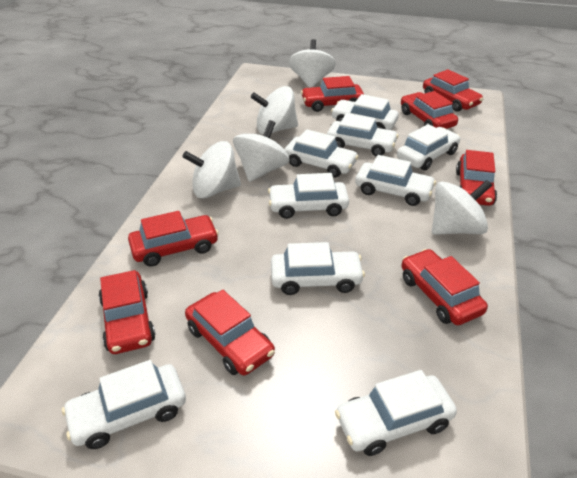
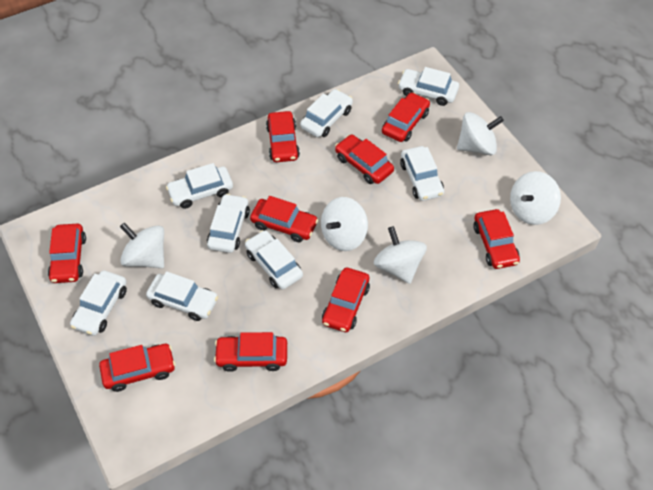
red car: [99,270,156,354] [128,211,219,267] [185,290,275,375] [301,76,364,112] [401,91,458,129] [401,249,488,325] [423,69,483,112] [456,150,497,206] = 8 -> [48,224,86,283] [99,344,175,392] [214,332,287,372] [250,196,318,242] [266,111,300,162] [322,268,370,332] [335,134,394,184] [382,92,430,142] [473,209,520,269] = 9
white car: [62,360,186,449] [268,173,349,219] [271,242,365,295] [284,129,359,178] [327,113,399,157] [331,94,399,130] [335,370,457,456] [355,155,436,206] [397,124,460,170] = 9 -> [70,270,127,336] [146,271,218,321] [166,163,233,209] [207,194,250,253] [245,230,303,289] [300,89,353,137] [398,67,459,106] [400,146,444,201] = 8

